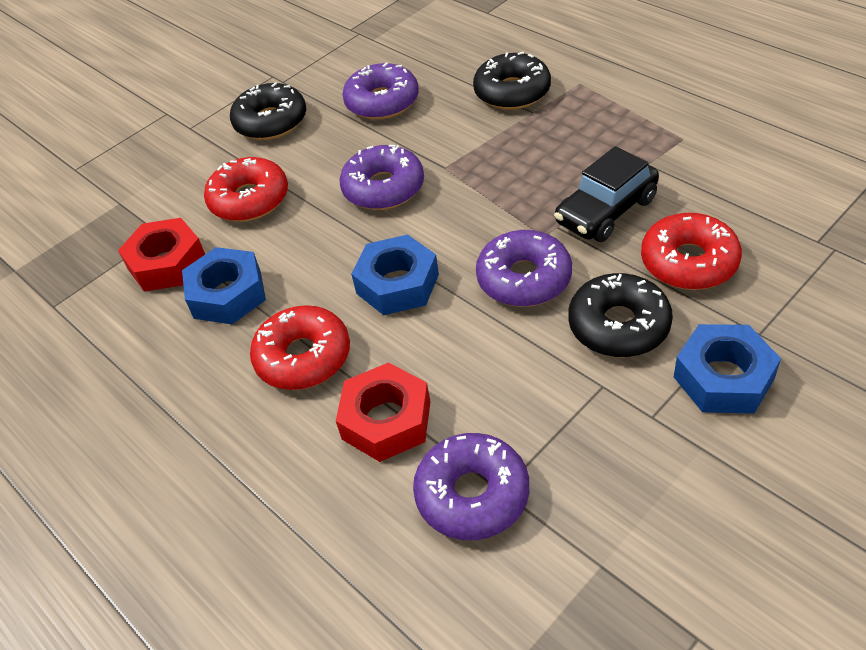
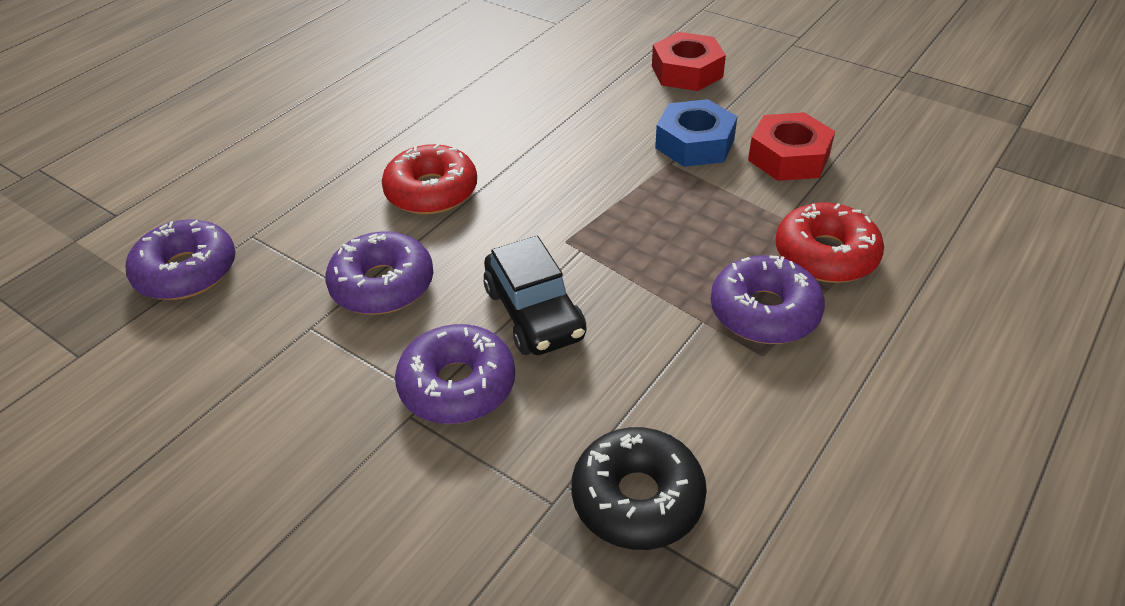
black donut: [230,82,306,140] [473,52,551,110] [568,273,673,357] = 3 -> [571,427,707,550] = 1
blue nut: [182,247,266,324] [351,234,439,315] [674,324,781,414] = 3 -> [655,99,738,167] = 1
red donut: [204,157,288,222] [250,305,350,390] [641,213,742,290] = 3 -> [382,144,477,215] [775,202,884,283] = 2

